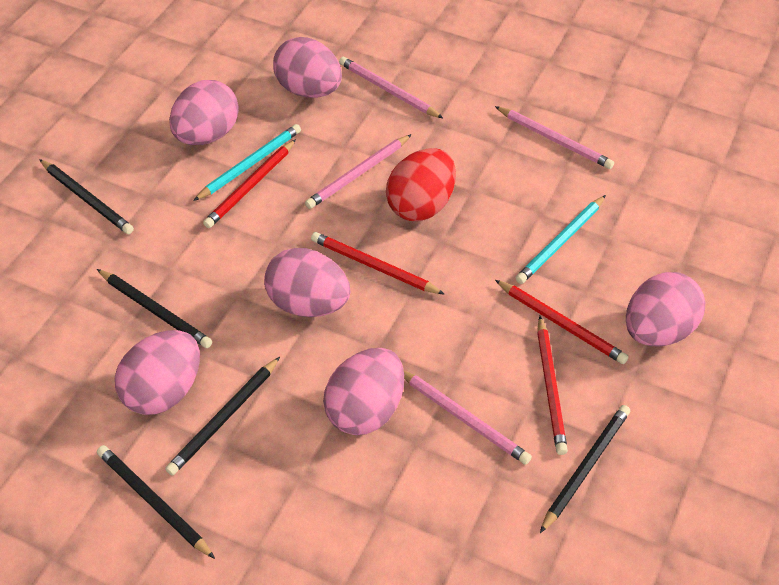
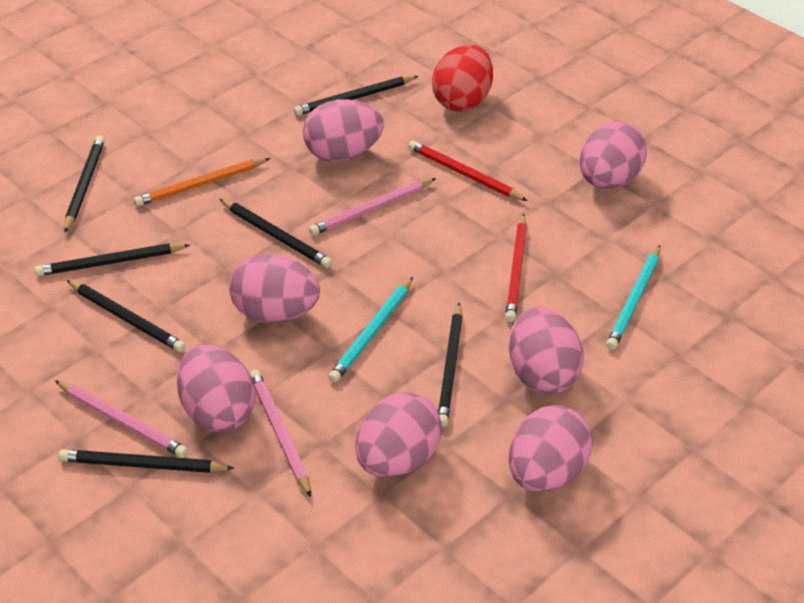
black pencil: [39,159,134,234] [97,269,212,348] [97,445,215,559] [165,357,280,475] [540,405,630,533] = 5 -> [35,243,190,276] [59,449,235,473] [64,136,105,233] [66,280,186,352] [220,199,332,268] [294,76,418,116] [438,302,463,427] = 7
orange pencil: none = 0 -> [134,158,270,206] = 1
pink egg: [115,330,200,415] [169,80,239,145] [264,248,350,317] [273,37,342,98] [323,348,404,435] [626,272,705,346] = 6 -> [177,344,256,432] [229,254,320,323] [303,99,384,162] [355,392,442,477] [509,306,584,394] [509,405,593,492] [580,122,647,189] = 7
pink pencil: [305,134,412,209] [339,57,443,118] [404,371,532,465] [495,106,614,169] = 4 -> [55,380,188,458] [250,370,311,497] [309,178,436,235] = 3
red pencil: [203,139,296,228] [311,232,445,295] [495,280,629,364] [537,316,568,455] = 4 -> [408,140,528,201] [505,213,527,322] = 2

